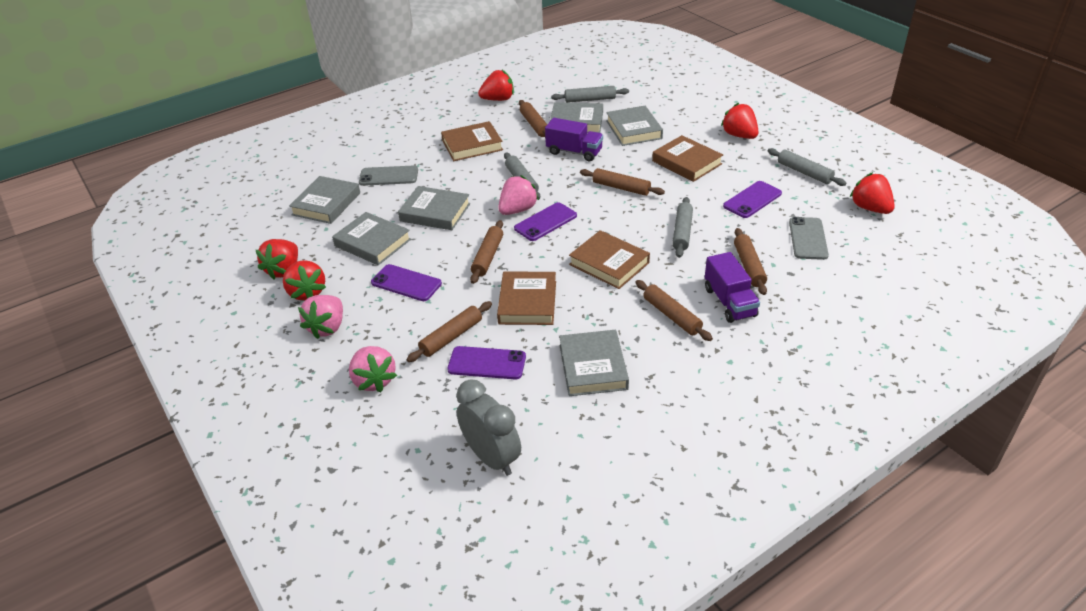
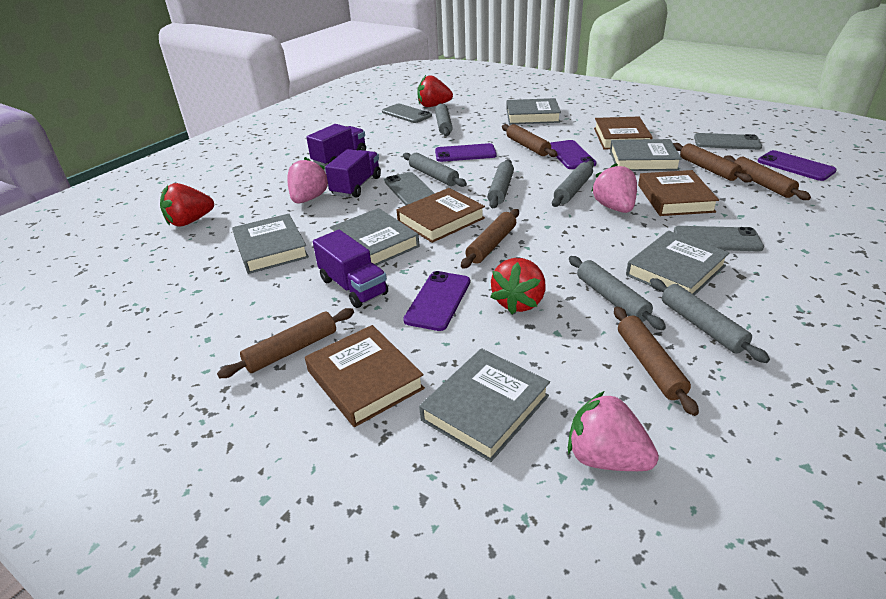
grey clock: [456,380,521,476] = 1 -> none = 0
grey phone: [359,165,418,186] [789,217,829,260] = 2 -> [382,104,432,123] [385,172,435,205] [674,226,764,251] [694,133,762,150] = 4
grey rolling pin: [504,152,540,200] [551,86,629,103] [672,197,693,258] [768,148,846,186] = 4 -> [403,153,467,187] [435,103,453,136] [487,159,514,208] [552,161,594,207] [569,256,666,330] [650,278,770,363] = 6
purple truck: [545,118,603,161] [705,252,760,323] = 2 -> [306,124,366,167] [313,230,388,308] [325,149,381,198] = 3
red strawberry: [256,239,298,280] [283,260,326,301] [478,70,514,101] [721,103,758,139] [850,172,895,214] = 5 -> [160,183,214,227] [417,75,453,107] [490,258,546,314] = 3

